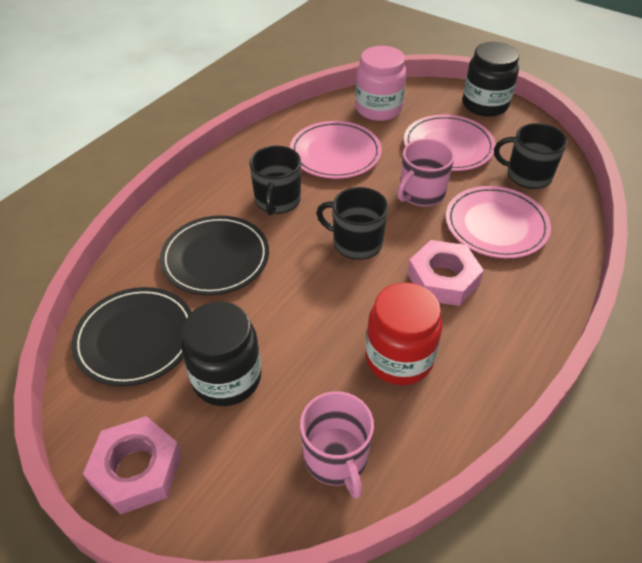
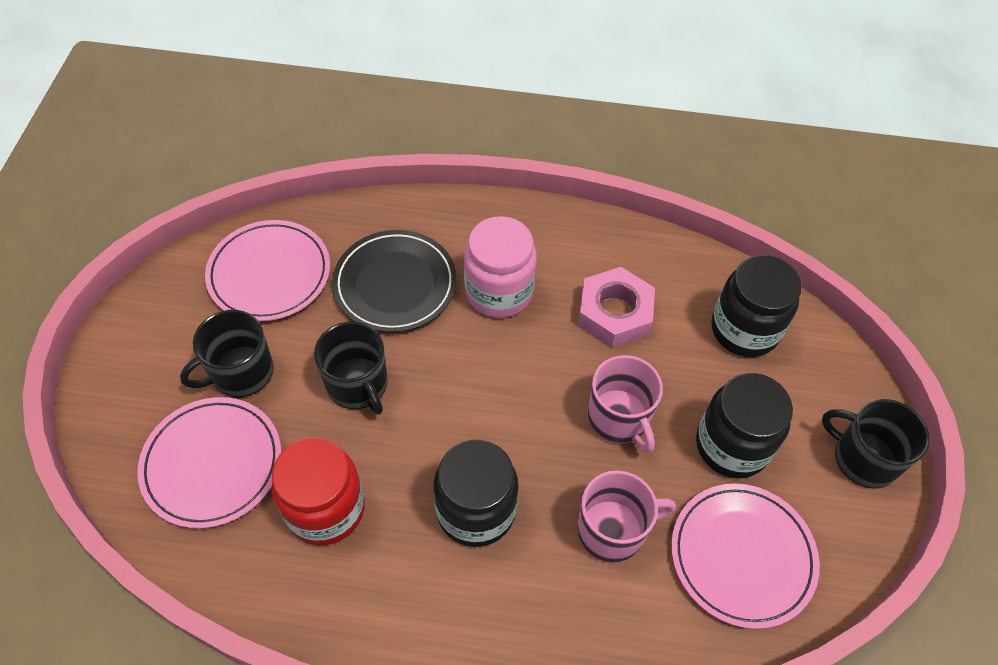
black jar: [181,301,261,406] [463,42,519,117] = 2 -> [434,439,518,547] [696,373,793,478] [711,255,802,357] = 3
black plate: [71,287,192,386] [160,215,269,295] = 2 -> [332,230,457,333] = 1
pink nut: [83,416,182,514] [407,240,484,306] = 2 -> [578,267,655,348] = 1

